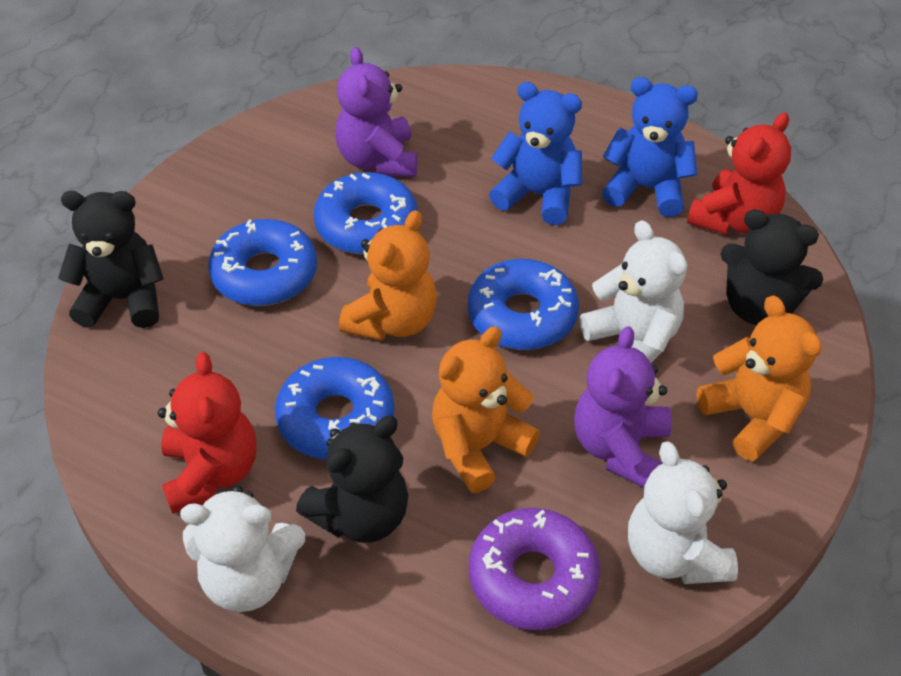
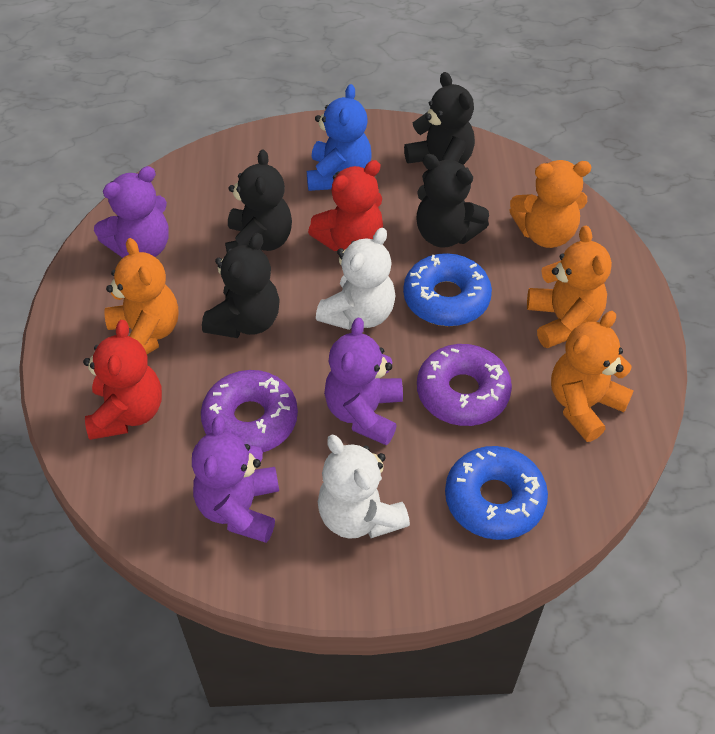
black teddy bear: [58,191,164,328] [296,416,408,543] [721,209,823,325] = 3 -> [202,233,280,338] [225,149,292,253] [404,72,475,182] [417,154,489,248] = 4
blue donut: [208,219,317,306] [275,357,394,460] [313,172,418,254] [468,259,579,350] = 4 -> [403,253,492,326] [445,446,548,540] = 2
blue teddy bear: [489,82,582,225] [602,77,698,217] = 2 -> [307,84,371,191] = 1
orange teddy bear: [339,210,437,341] [432,327,540,493] [697,295,822,461] = 3 -> [104,238,178,354] [509,160,592,248] [527,226,612,348] [551,311,633,442] = 4
purple donut: [469,508,600,630] = 1 -> [201,370,298,452] [417,344,512,426] = 2
purple teddy bear: [335,47,417,177] [574,326,671,488] = 2 -> [94,166,169,258] [192,416,279,543] [324,318,403,445] = 3
white teddy bear: [180,485,305,612] [579,220,687,363] [628,442,738,584] = 3 -> [316,228,395,330] [318,435,410,539] = 2

